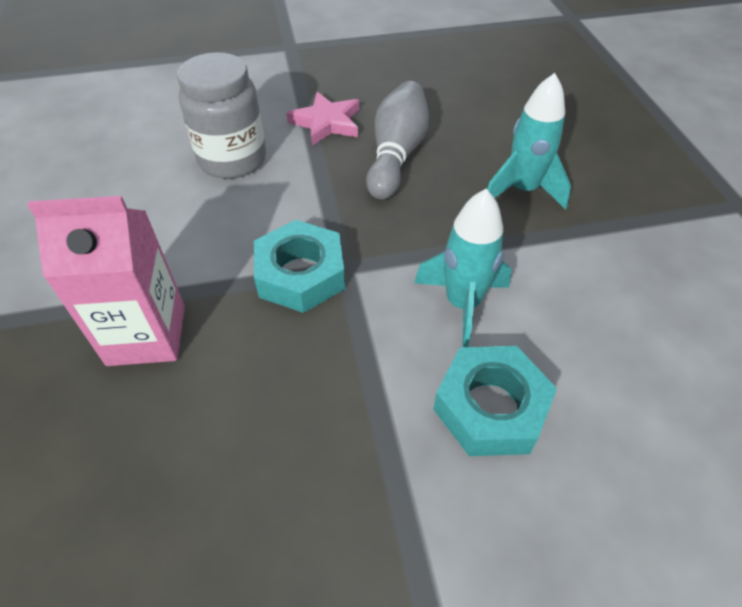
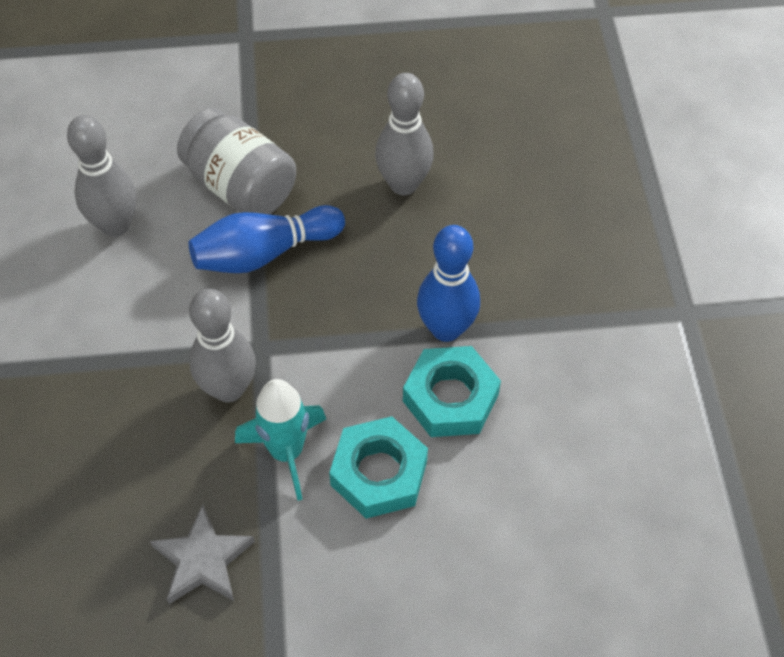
blue bowling pin: none = 0 -> [189,205,345,273] [417,225,480,342] = 2
grey bowling pin: [366,81,429,199] = 1 -> [67,115,137,237] [189,289,256,402] [375,73,434,195] = 3
grey star: none = 0 -> [150,505,255,604] = 1
pink carton: [27,196,185,366] = 1 -> none = 0
pink star: [286,92,359,146] = 1 -> none = 0
turquoise rocket: [414,189,512,347] [487,73,571,210] = 2 -> [235,379,326,501] = 1

